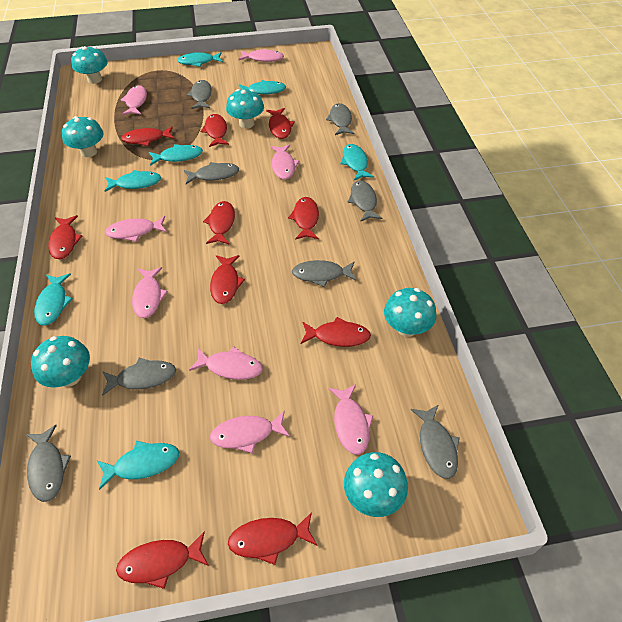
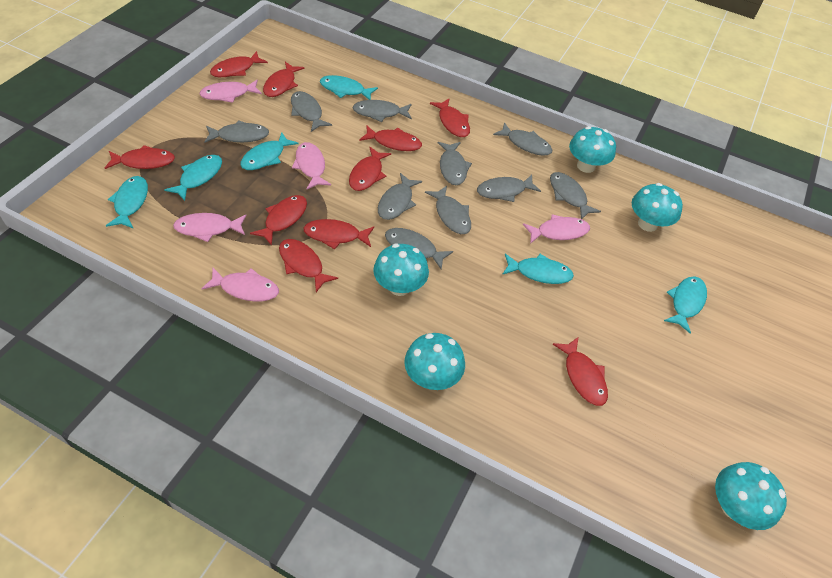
grey fish: [26,425,71,502] [102,358,176,396] [184,162,239,184] [186,80,212,109] [292,260,356,287] [326,103,354,135] [347,180,382,222] [411,404,460,479] = 8 -> [204,120,269,143] [291,91,332,132] [352,100,412,122] [378,173,422,220] [385,228,453,269] [425,186,471,234] [438,142,472,185] [477,175,541,202] [493,122,553,156] [550,172,601,219] = 10
pink fish: [105,216,167,242] [121,85,147,115] [132,267,168,318] [189,347,263,380] [210,410,290,454] [239,49,284,62] [270,144,300,180] [329,384,373,455] = 8 -> [173,213,247,242] [200,80,262,103] [201,268,279,301] [292,142,331,189] [523,214,590,244] = 5
turquoise fish: [34,273,73,326] [97,441,179,490] [105,170,161,192] [149,144,203,166] [177,52,223,67] [239,80,286,94] [340,144,374,180] = 7 -> [106,176,148,229] [164,155,222,201] [240,132,299,170] [320,75,378,100] [502,254,574,284] [664,276,707,334] = 6
turquoise mushroom: [31,336,90,387] [62,116,104,157] [71,46,108,84] [226,89,264,128] [344,452,408,517] [384,288,436,337] = 6 -> [373,244,429,296] [404,333,465,390] [569,126,616,173] [632,183,683,232] [715,462,787,530] = 5

